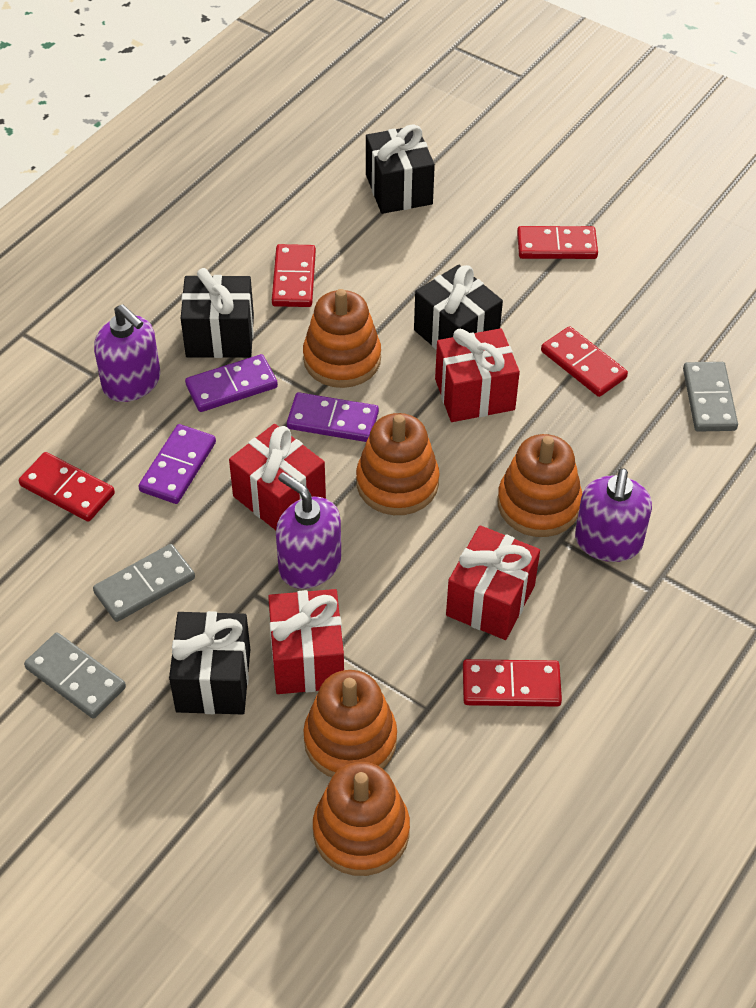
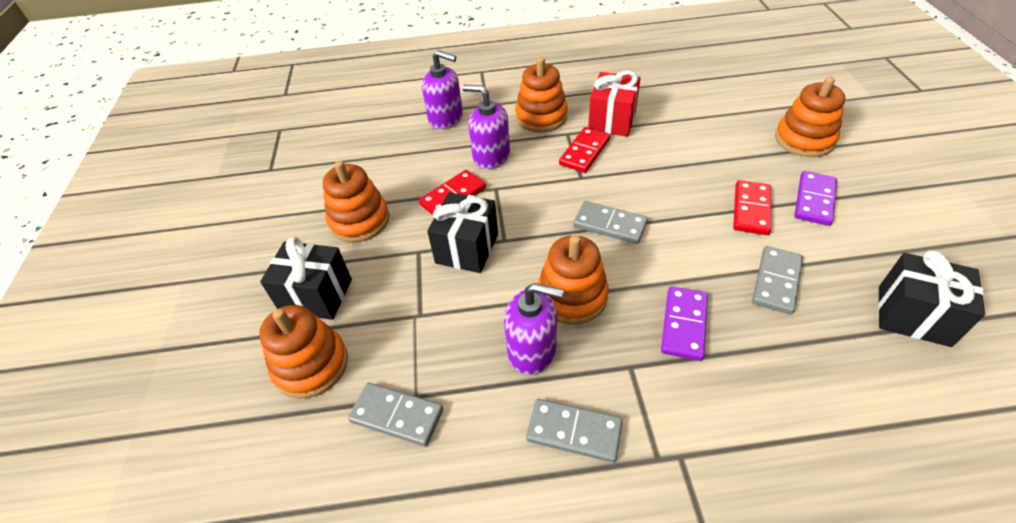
black gift: [169,611,250,715] [181,268,254,358] [366,124,435,214] [414,265,503,350] = 4 -> [260,237,352,320] [427,192,498,273] [878,250,985,347] = 3
grey domino: [24,633,126,719] [93,544,195,622] [683,362,738,432] = 3 -> [348,382,443,447] [526,399,623,463] [573,201,648,244] [752,246,803,315] = 4
purple domino: [138,424,216,504] [185,354,278,412] [287,392,379,442] = 3 -> [661,286,708,361] [794,171,837,226] = 2
red domino: [19,452,115,522] [272,244,316,307] [463,659,562,707] [517,226,598,259] [541,326,628,397] = 5 -> [419,170,486,215] [559,127,610,173] [733,180,771,235] = 3
red gift: [229,424,326,530] [268,589,344,694] [435,328,520,422] [446,525,540,640] = 4 -> [588,71,640,137] = 1

